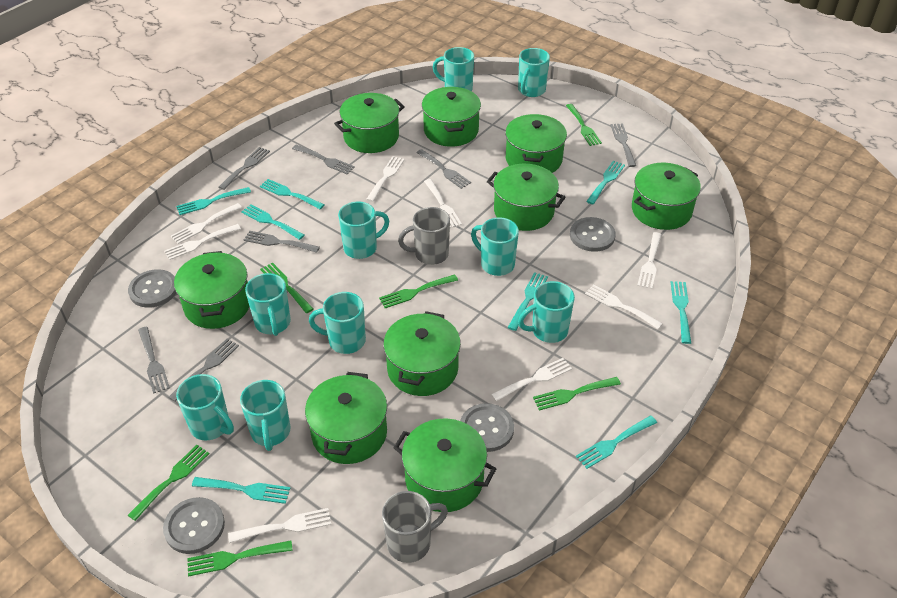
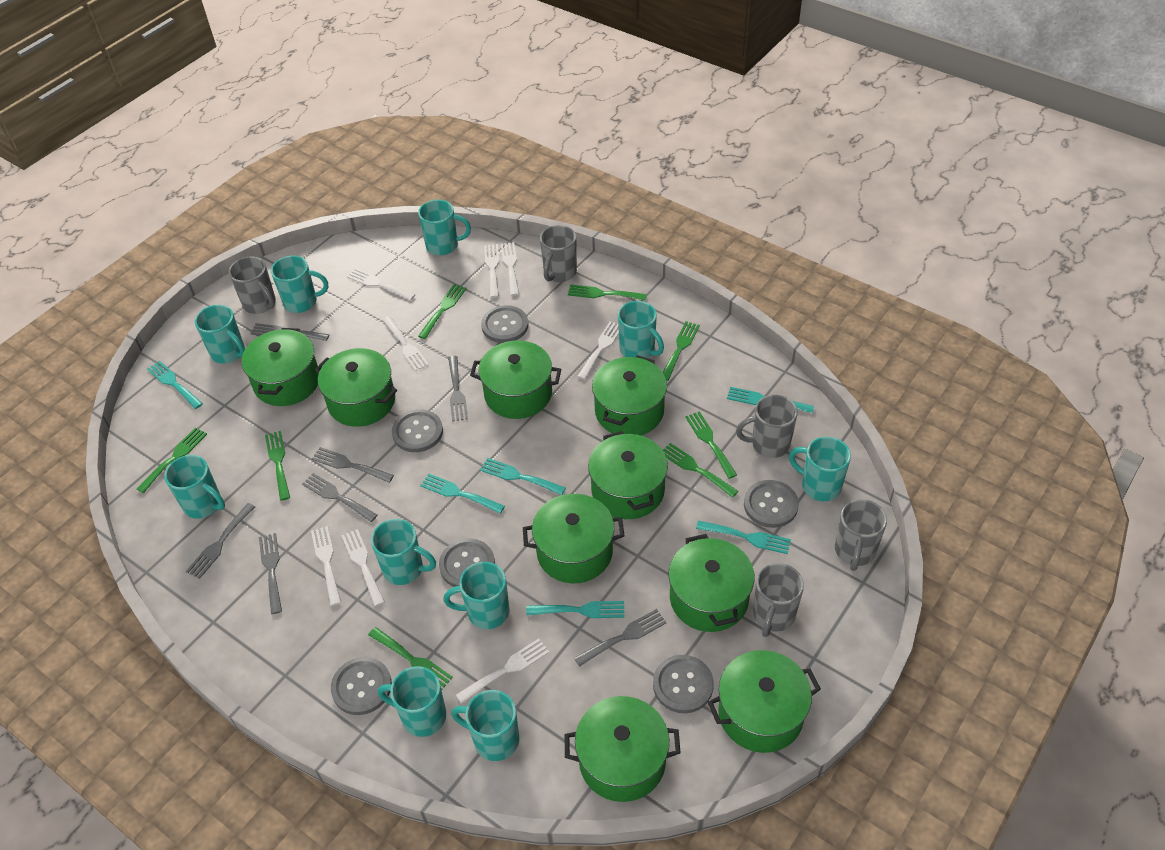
green fork: [128,445,210,521] [187,540,293,577] [260,263,314,313] [379,274,458,308] [533,377,621,411] [566,104,602,146] = 6 -> [137,428,207,493] [265,431,290,501] [368,627,453,690] [418,284,467,339] [568,285,647,301] [663,321,700,381] [663,443,738,498] [685,411,737,479] = 8
grey button: [128,269,176,308] [163,497,225,554] [460,403,514,452] [570,217,616,252] = 4 -> [331,657,392,715] [392,409,443,452] [439,538,495,587] [481,305,528,343] [653,655,714,713] [744,480,799,528] = 6
grey mug: [382,491,448,563] [398,207,450,265] = 2 -> [229,256,276,314] [540,225,577,282] [736,395,798,458] [753,563,804,637] [835,499,887,571] = 5
turquoise fork: [176,187,251,215] [192,477,290,504] [241,204,305,240] [260,179,325,209] [508,272,548,331] [576,416,657,469] [586,161,625,204] [671,281,691,344] = 8 -> [147,361,203,409] [420,473,505,514] [480,458,566,495] [526,601,625,618] [696,521,791,554] [727,387,814,413] = 6
turquoise mug: [176,374,234,441] [240,380,290,451] [245,273,291,336] [309,292,366,354] [338,201,389,259] [433,47,474,91] [471,217,519,276] [518,48,550,97] [518,281,575,343] = 9 -> [164,455,225,519] [195,305,245,364] [271,256,328,313] [371,519,436,585] [378,666,446,737] [418,200,471,255] [443,562,509,629] [451,690,519,761] [618,301,664,358] [789,437,851,501] = 10

